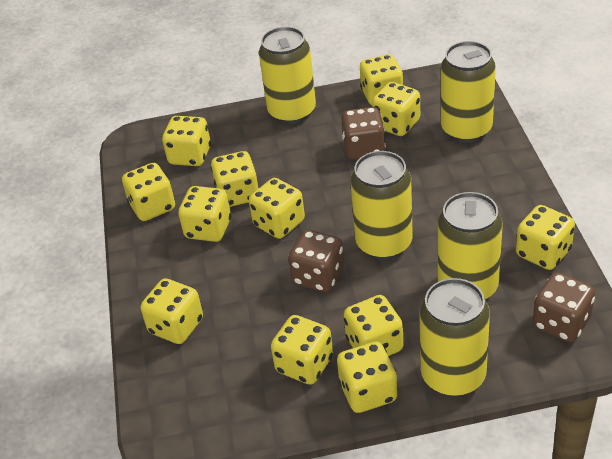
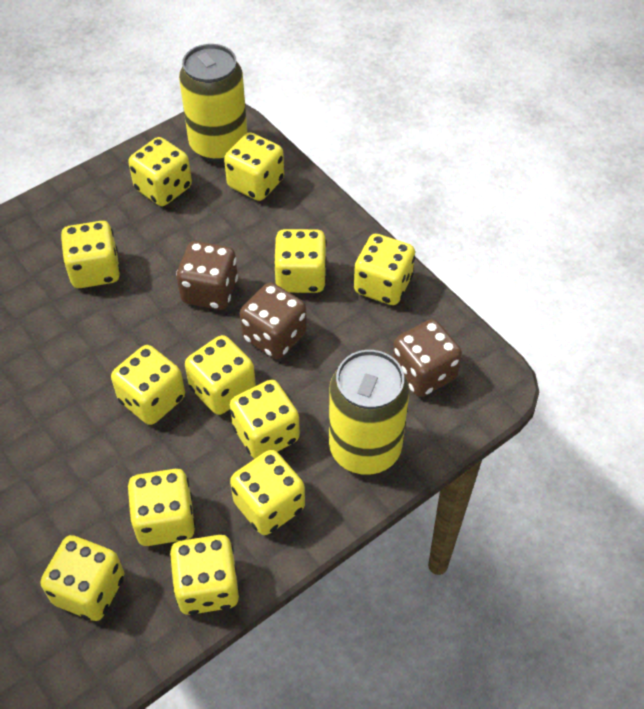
yellow can: [259,27,316,124] [350,151,413,260] [419,278,490,397] [438,192,503,300] [441,41,496,143] = 5 -> [179,44,247,162] [329,350,409,475] = 2

